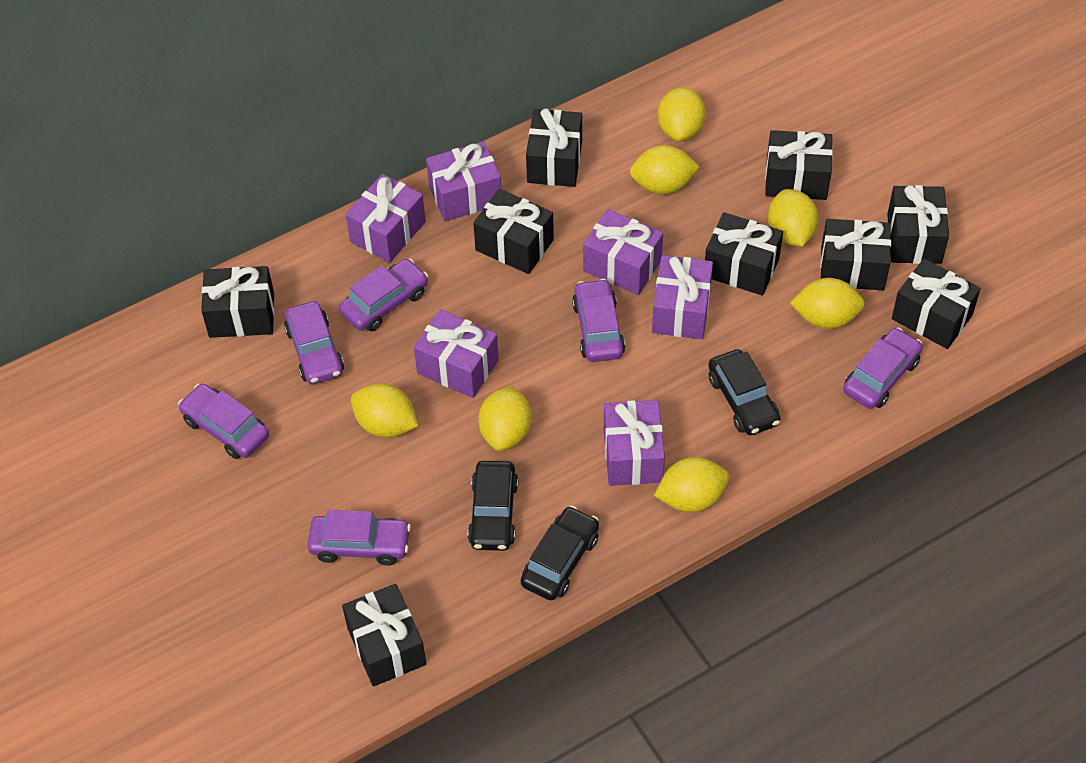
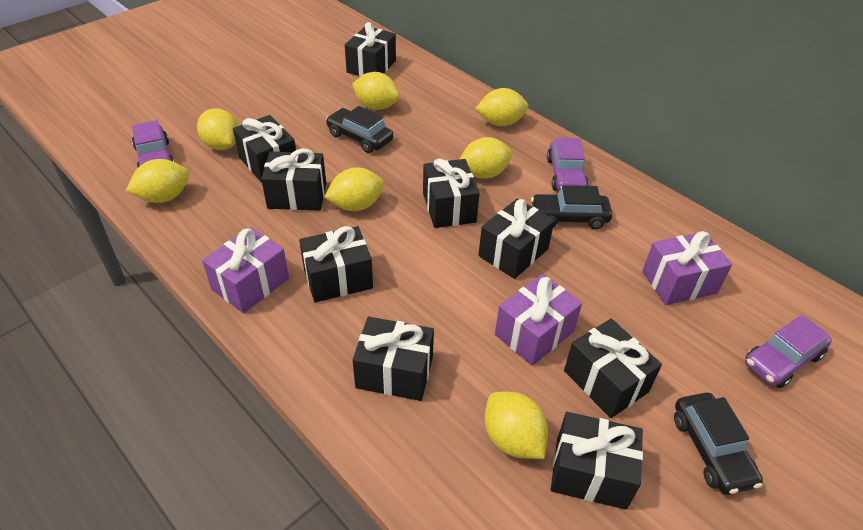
purple car: [178,383,269,459] [284,301,344,385] [308,510,411,566] [339,259,428,332] [572,279,625,362] [843,327,922,409] = 6 -> [132,120,174,168] [547,138,588,191] [745,315,832,388] = 3
purple gift: [345,174,426,263] [414,309,499,398] [426,141,501,221] [583,209,663,295] [604,400,665,486] [652,255,713,339] = 6 -> [202,227,289,313] [495,274,582,366] [642,231,732,305] = 3

